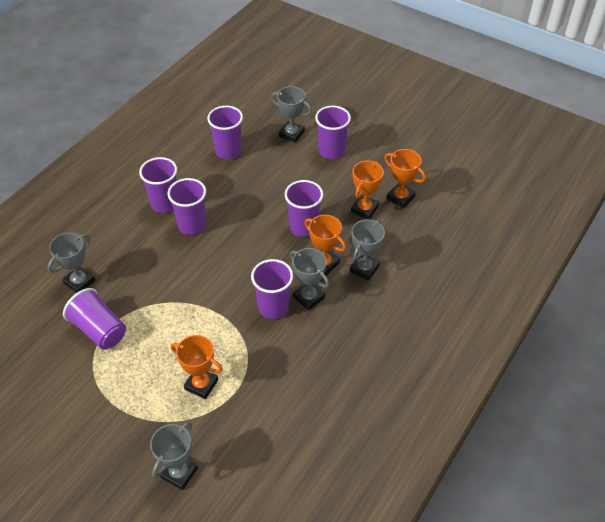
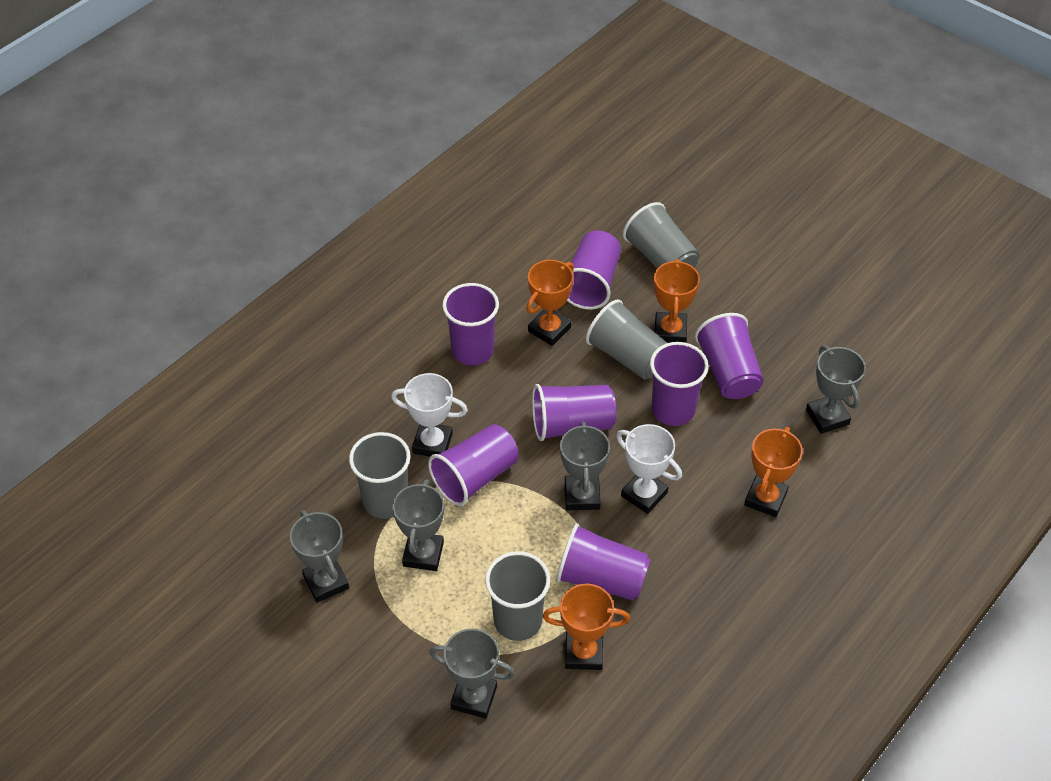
grey cup: none = 0 -> [349,432,411,519] [485,551,550,641] [586,299,667,380] [623,202,699,268] = 4
white trophy: none = 0 -> [391,373,468,457] [616,424,682,514] = 2

